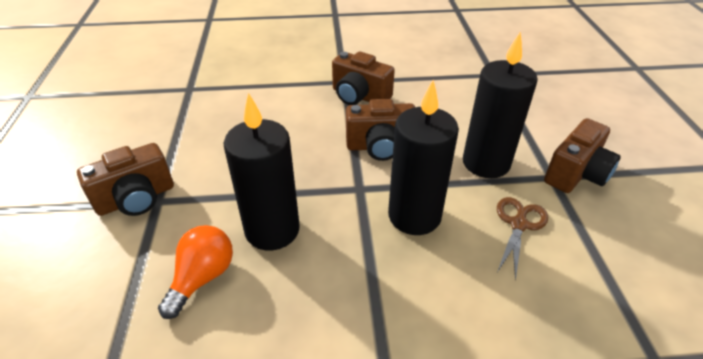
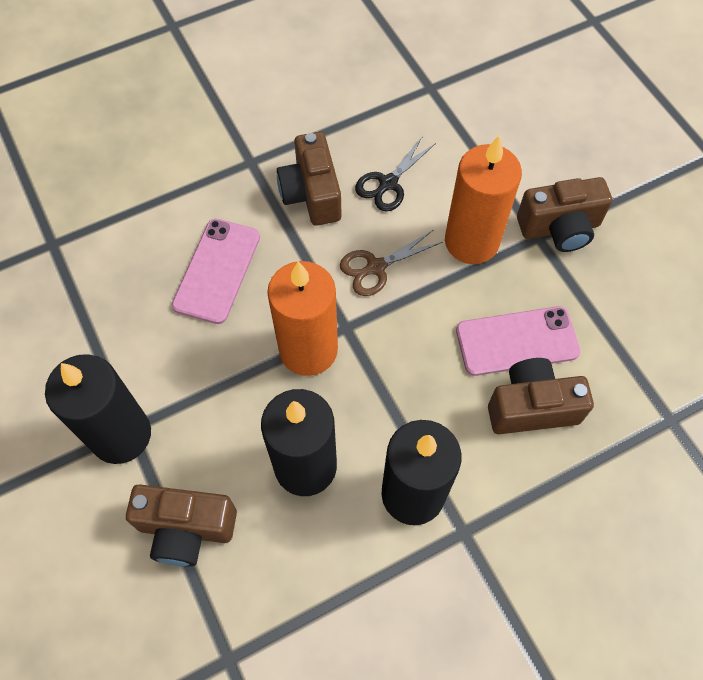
black scissors: none = 0 -> [355,136,436,212] = 1
orange candle: none = 0 -> [267,261,338,376] [445,136,522,264] = 2
orange light bulb: [158,225,233,319] = 1 -> none = 0
pink phone: none = 0 -> [172,219,260,324] [456,306,580,376] = 2

